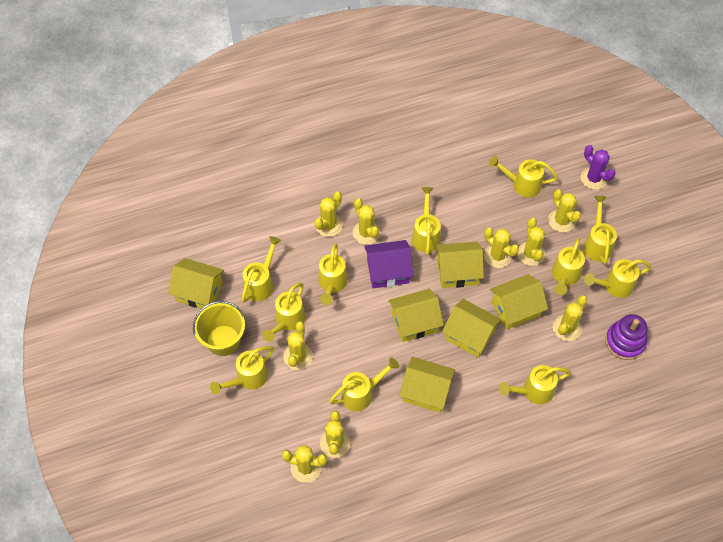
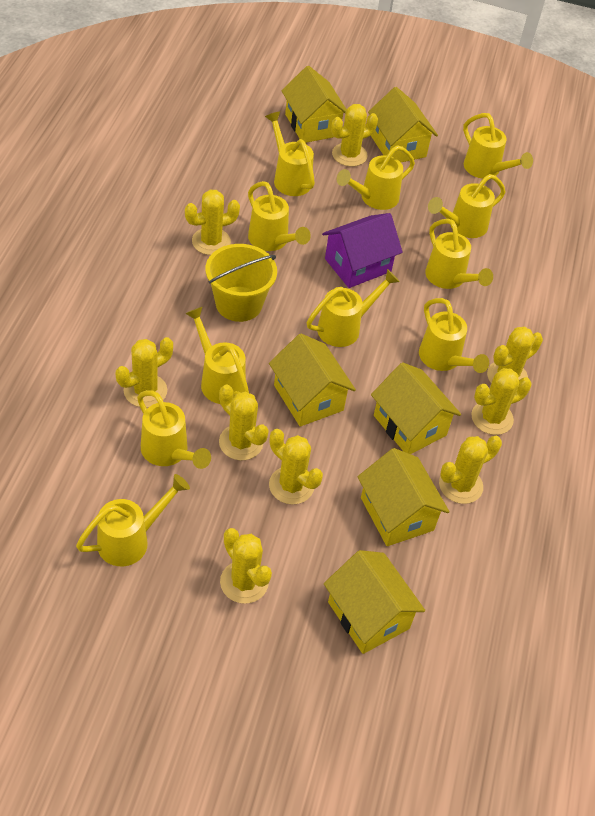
purple cactus: [581,145,616,190] = 1 -> none = 0
purple stacking toy: [605,314,647,360] = 1 -> none = 0

